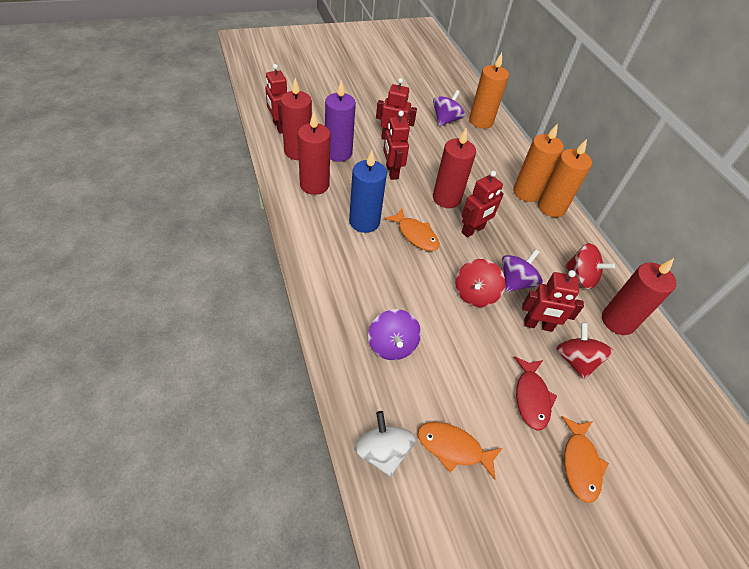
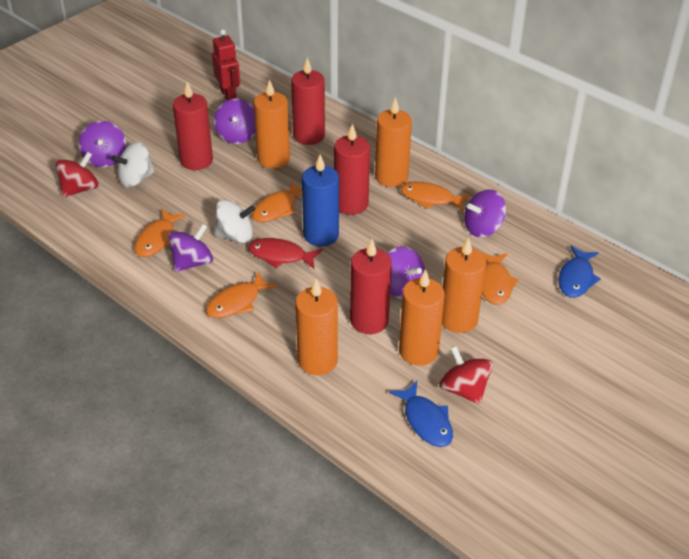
blue fish: none = 0 -> [389,381,453,447] [558,246,601,298] = 2
orange candle: [469,53,509,129] [513,123,564,202] [538,139,592,217] = 3 -> [254,79,290,168] [295,279,338,375] [375,97,412,187] [399,269,445,366] [442,237,486,333] = 5
orange fish: [384,208,439,251] [418,422,502,480] [561,416,609,503] = 3 -> [134,209,186,257] [206,271,277,318] [252,182,302,222] [400,181,470,212] [481,252,519,305] = 5
purple candle: [325,80,356,162] = 1 -> none = 0
purple spinning top: [368,309,421,360] [433,90,465,126] [502,249,543,292] = 3 -> [79,121,126,167] [168,224,213,272] [214,99,256,144] [388,246,425,299] [464,189,506,237] = 5
red robot: [265,64,287,134] [376,78,417,140] [383,111,410,180] [462,171,504,237] [522,270,584,332] = 5 -> [212,29,240,100] = 1
red spinning top: [455,259,505,307] [556,322,613,379] [565,243,615,289] = 3 -> [55,152,99,197] [439,346,493,404] = 2
white spinning top: [354,411,416,476] = 1 -> [111,142,155,188] [214,199,255,243] = 2

